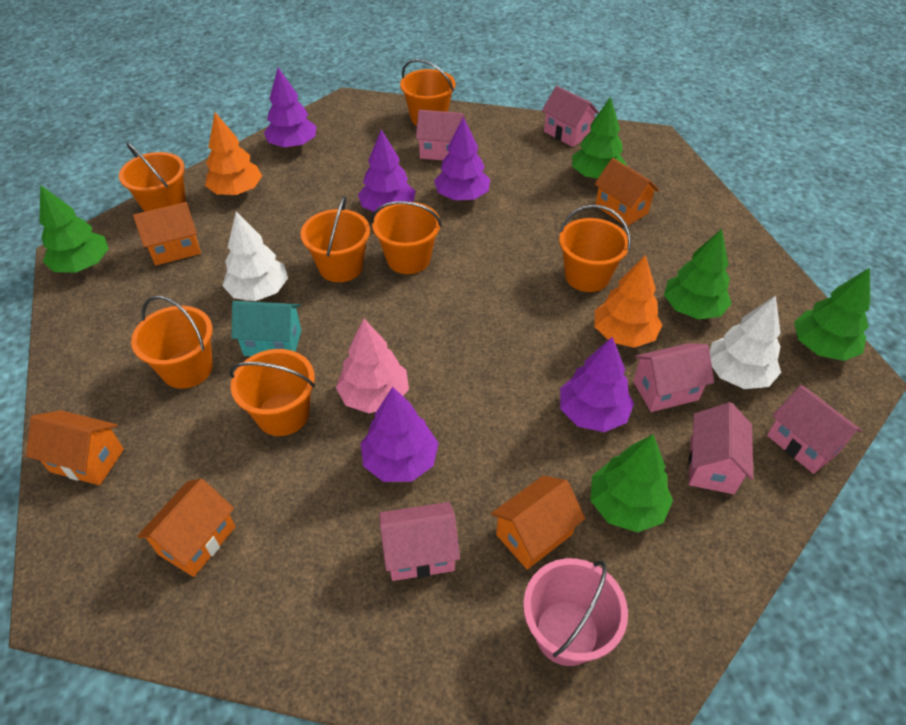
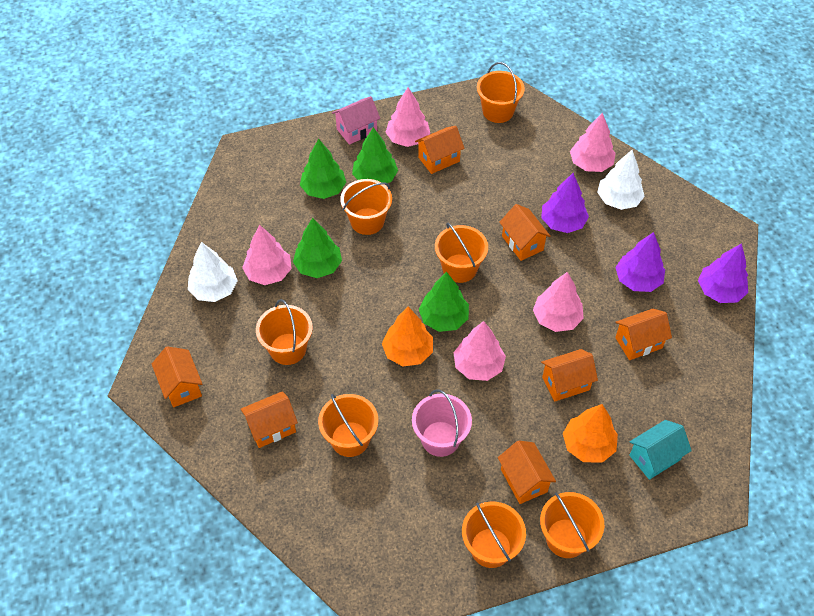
green tree: [39,185,109,273] [572,97,627,180] [590,434,673,533] [664,229,731,319] [794,268,870,361] = 5 -> [293,218,342,278] [300,139,346,199] [352,127,398,183] [419,272,469,332] = 4
orange house: [26,410,124,485] [133,202,201,265] [137,478,235,577] [491,476,585,570] [594,158,659,226] = 5 -> [152,346,202,408] [241,391,298,448] [415,126,464,174] [498,440,556,504] [499,204,551,261] [541,349,598,401] [615,309,672,360] = 7
pink house: [379,502,460,581] [416,110,466,160] [542,86,599,147] [633,343,714,412] [688,402,753,494] [767,385,862,474] = 6 -> [332,96,380,145] = 1
pink tree: [336,319,409,413] = 1 -> [242,225,292,285] [385,88,430,147] [453,321,506,381] [533,272,584,332] [570,113,616,172] = 5
purple tree: [264,68,316,149] [358,129,415,213] [361,387,439,482] [434,117,490,200] [560,337,634,432] = 5 -> [541,173,589,233] [615,232,665,292] [698,243,748,303] = 3

